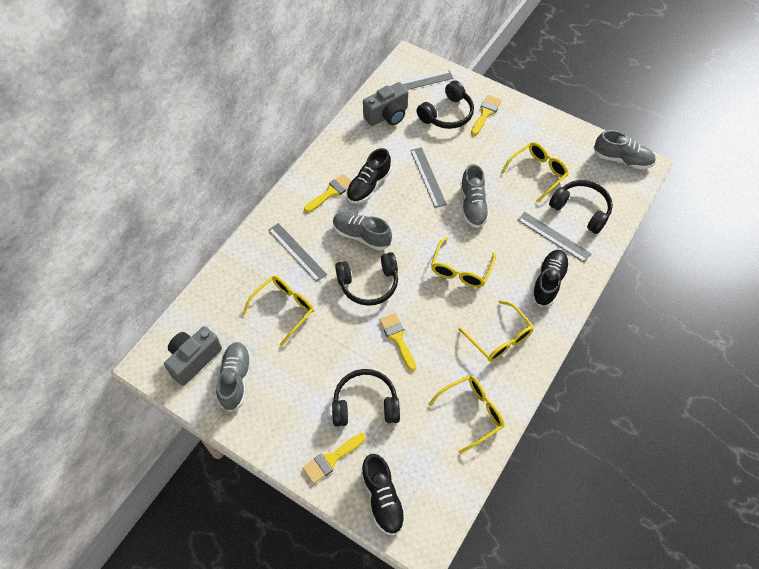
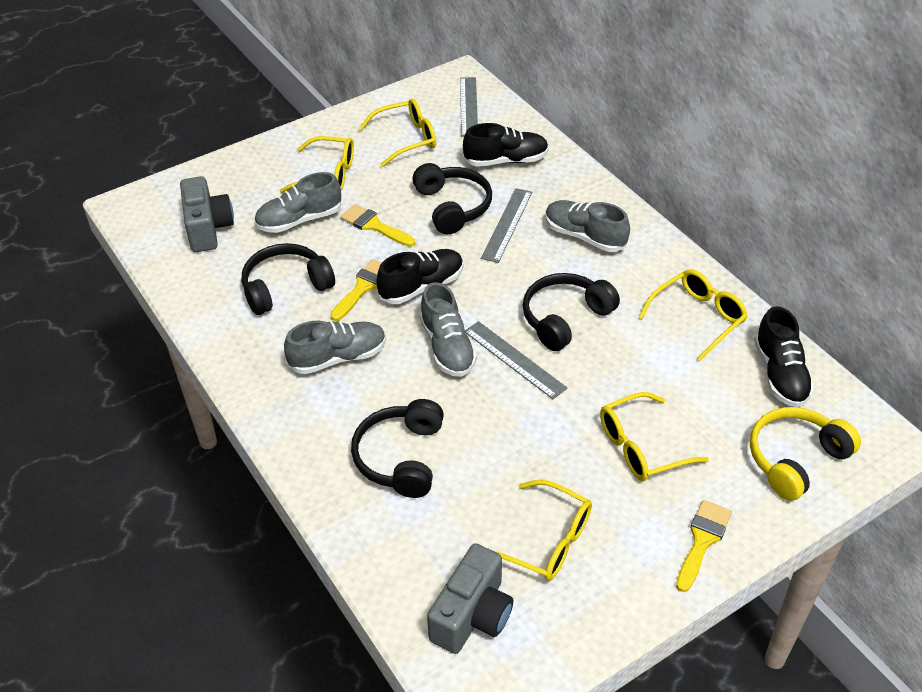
grey ruler: [268,223,327,282] [384,70,454,90] [410,147,447,208] [518,212,592,263] = 4 -> [460,77,478,137] [465,321,567,399] [481,188,532,263] = 3
yellow brush: [302,433,366,484] [304,174,351,213] [379,313,416,371] [471,95,502,136] = 4 -> [330,259,382,321] [341,204,415,247] [676,500,732,592] = 3
yellow headphones: none = 0 -> [750,407,861,501] = 1

